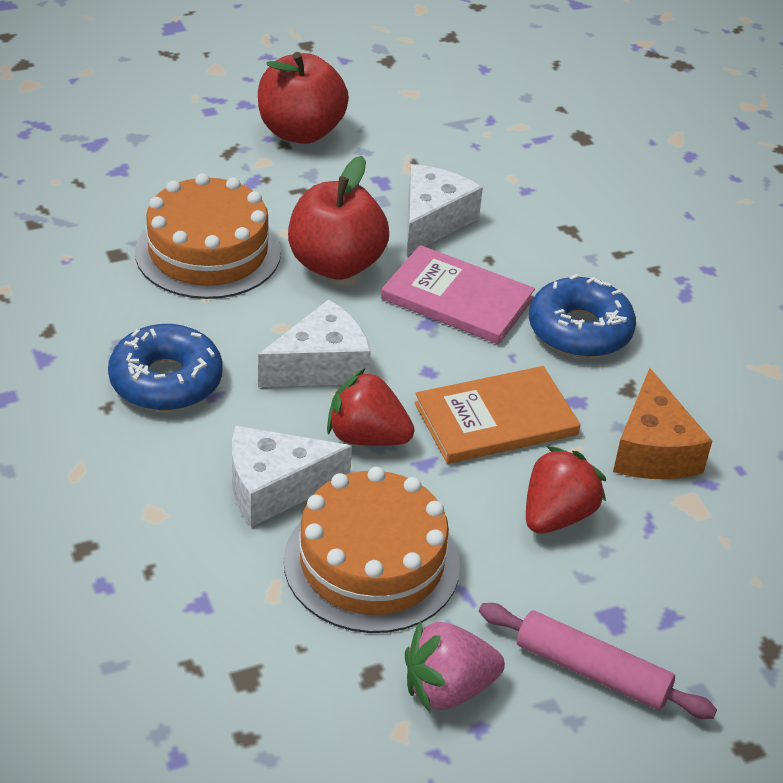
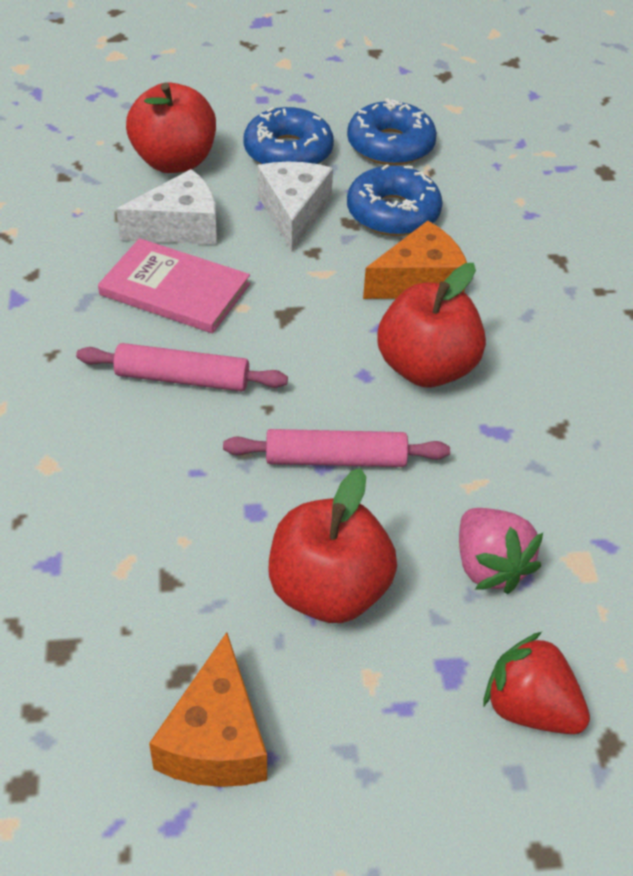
blue donut: [108,324,223,411] [529,274,636,358] = 2 -> [243,107,334,164] [347,98,437,166] [347,164,442,236] = 3
orange book: [414,366,581,464] = 1 -> none = 0
orange cake: [135,173,281,299] [284,467,460,633] = 2 -> none = 0
orange cheese: [613,368,712,479] = 1 -> [149,632,267,787] [363,221,467,299] = 2
pink rolling pin: [479,603,717,719] = 1 -> [76,343,288,391] [223,429,450,467] = 2
red apple: [258,52,349,144] [288,156,389,280] = 2 -> [126,83,216,173] [269,468,397,623] [377,263,486,387] = 3
red strawberry: [327,368,415,446] [526,446,606,533] = 2 -> [484,632,590,734] = 1
white cheese: [232,426,352,527] [258,299,371,387] [407,164,483,255] = 3 -> [116,169,217,245] [258,162,333,251] = 2

